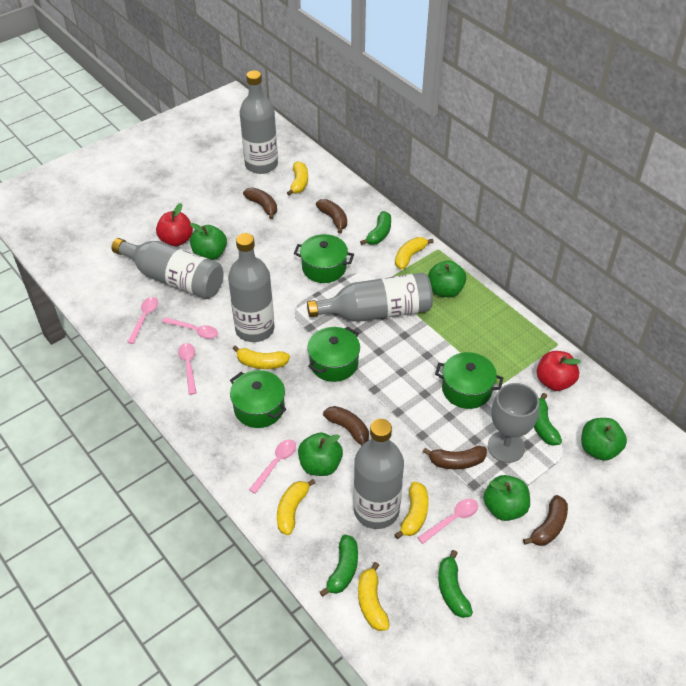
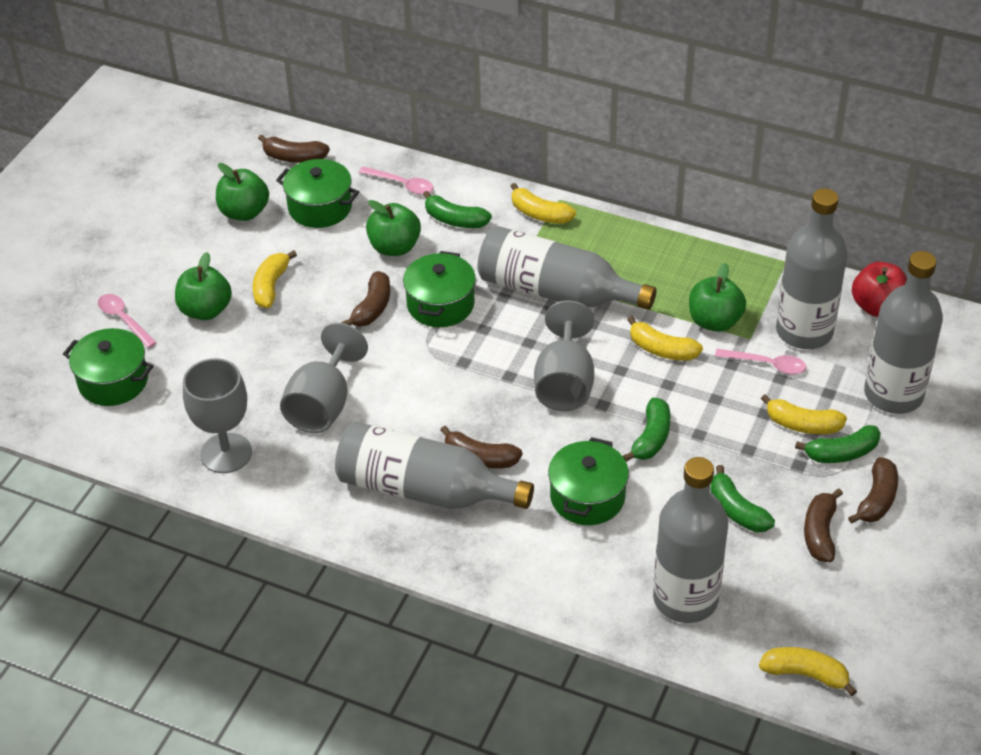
green apple: [190,223,227,260] [298,432,343,476] [428,260,466,297] [483,475,530,521] [581,418,627,461] = 5 -> [175,252,232,320] [216,163,269,221] [366,200,421,256] [689,263,746,332] = 4
grey goblet: [488,383,539,463] = 1 -> [183,358,252,473] [280,323,368,433] [534,300,594,411] = 3
pink spoon: [127,297,158,344] [162,317,218,339] [178,343,196,395] [249,440,296,494] [418,499,478,544] = 5 -> [98,294,157,348] [359,167,433,195] [715,349,807,374] = 3
red apple: [156,203,193,246] [537,351,581,391] = 2 -> [852,262,907,317] = 1
yellow banana: [233,345,290,369] [277,479,315,535] [287,161,308,195] [358,562,390,631] [395,237,434,269] [395,482,429,539] = 6 -> [253,250,297,308] [511,183,576,224] [628,316,703,361] [759,647,857,696] [761,394,847,434] = 5

